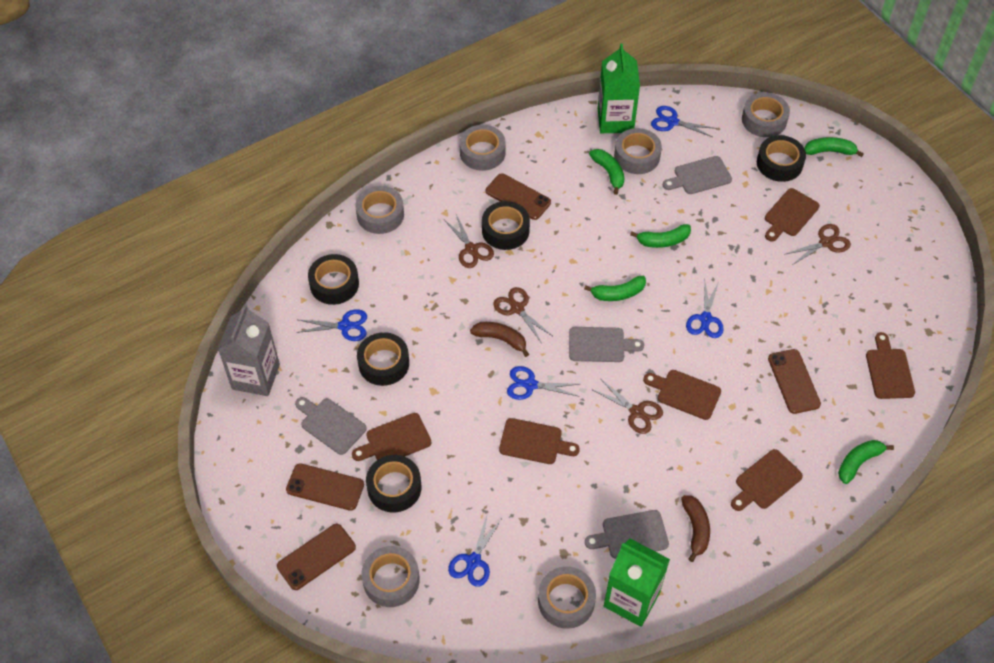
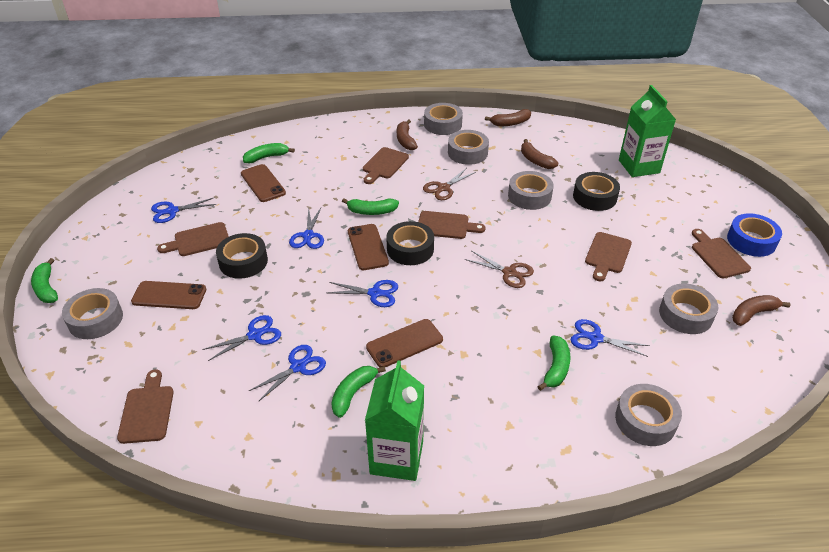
black tape: [308,254,359,305] [357,332,409,386] [366,455,422,512] [482,201,530,250] [757,135,806,182] = 5 -> [216,233,268,279] [386,221,434,265] [573,172,620,211] = 3
blue scissors: [296,309,367,341] [448,513,502,587] [507,366,580,400] [651,106,716,137] [686,281,724,338] = 5 -> [151,198,216,223] [202,315,281,361] [249,345,326,402] [289,208,324,249] [327,280,398,307] [571,319,650,357] = 6
blue tape: none = 0 -> [727,213,782,257] = 1
brown banana: [470,322,529,357] [681,495,710,562] = 2 -> [397,119,418,150] [485,109,531,126] [521,139,558,169] [732,295,791,326] = 4
brown scissors: [444,215,494,268] [493,287,552,343] [593,379,663,434] [784,224,851,265] = 4 -> [423,168,476,200] [465,251,534,288] = 2
grey carton: [218,304,280,396] = 1 -> none = 0
grey cutting board: [295,397,367,455] [569,327,644,362] [585,510,669,559] [663,156,732,194] = 4 -> none = 0

